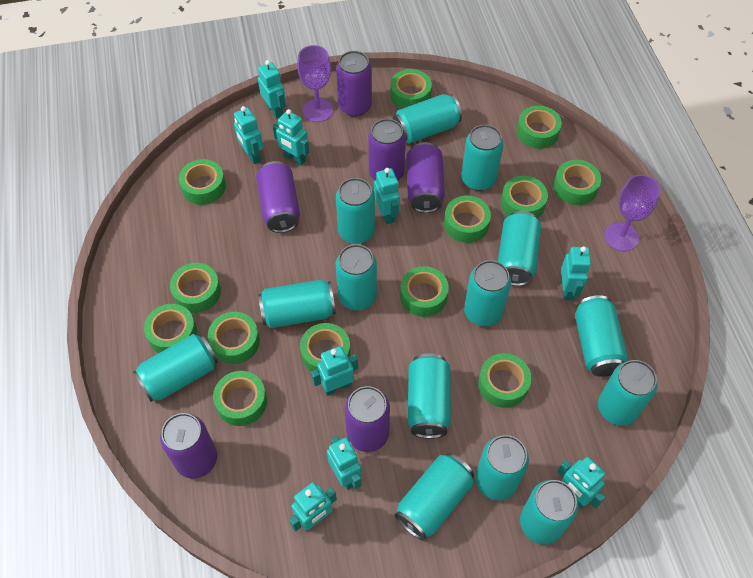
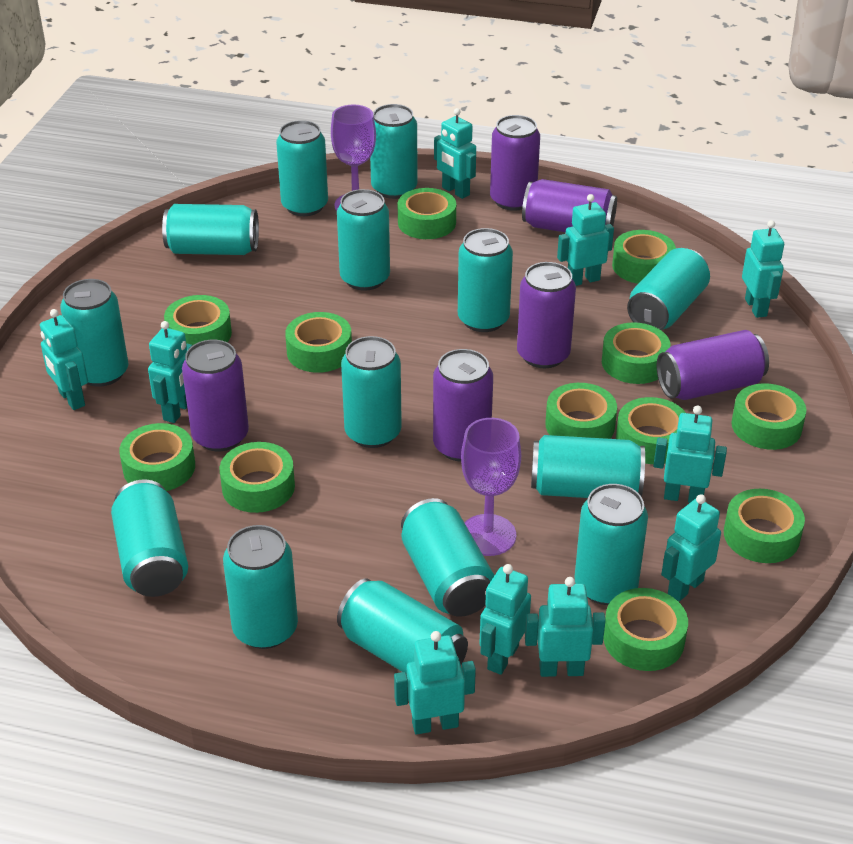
green tape: [144,304,197,353] [170,263,221,313] [179,159,226,205] [208,312,260,364] [213,371,267,426] [300,323,350,371] [390,69,432,109] [400,266,449,317] [444,196,491,243] [478,353,532,408] [501,176,548,218] [517,106,562,149] [554,160,601,205] = 13 -> [119,423,195,491] [164,295,232,346] [220,442,295,513] [285,312,352,373] [398,188,456,239] [545,383,617,439] [602,322,671,384] [603,588,688,671] [612,230,676,284] [616,397,686,464] [724,489,805,563] [731,383,806,450] = 12
turquoise robot: [234,106,263,164] [258,60,286,119] [273,109,309,165] [289,482,337,532] [311,346,358,396] [327,436,361,490] [374,168,400,224] [557,457,605,509] [561,246,591,301] = 9 -> [40,309,88,410] [148,321,192,423] [394,631,476,734] [434,108,476,199] [479,564,531,675] [525,577,606,677] [557,194,614,286] [653,406,727,503] [661,494,721,601] [742,220,784,318] = 10

